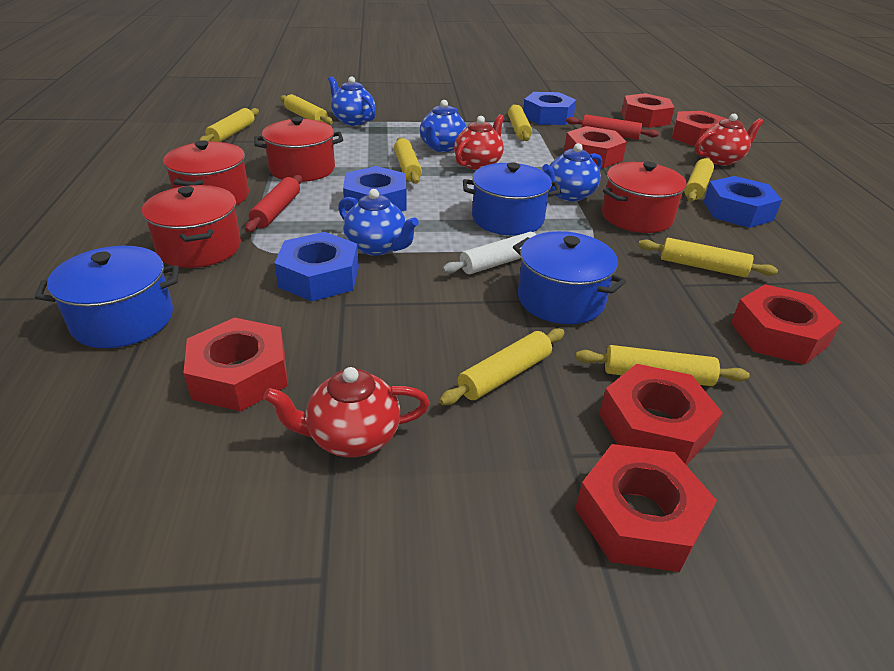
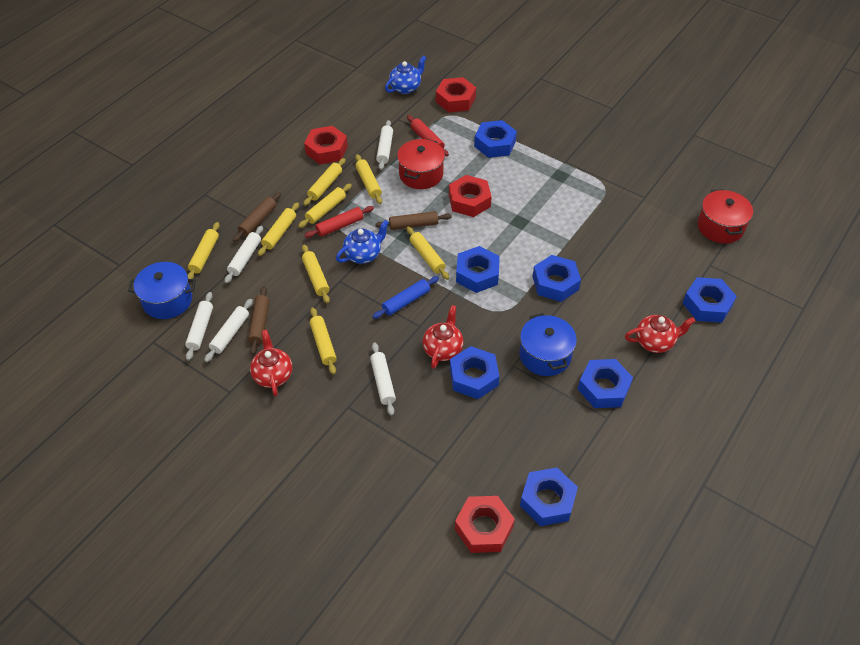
blue nut: [274,232,359,301] [343,166,407,212] [523,92,576,125] [704,176,782,228] = 4 -> [450,346,500,399] [456,246,500,293] [474,120,517,158] [520,468,578,526] [533,255,581,302] [578,359,633,408] [683,277,737,323] = 7
blue pot: [35,246,179,348] [463,162,561,236] [513,231,626,324] = 3 -> [128,262,196,319] [519,313,577,376] = 2
blue rolling pin: none = 0 -> [372,276,439,319] = 1
blue teapot: [328,76,376,126] [338,189,419,256] [420,100,466,152] [542,143,602,201] = 4 -> [336,220,389,264] [385,55,426,94] = 2
brown rolling pin: none = 0 -> [233,192,281,242] [248,286,269,355] [375,211,452,230] = 3
red nut: [183,317,288,412] [564,126,627,168] [575,444,717,572] [599,364,723,465] [621,93,675,128] [672,111,727,146] [731,284,841,365] = 7 -> [304,126,348,164] [436,77,476,113] [449,175,492,217] [455,496,515,553] = 4
red pot: [142,185,241,268] [163,140,249,205] [254,117,343,182] [602,162,687,233] = 4 -> [397,139,445,189] [698,189,753,243] = 2
white rolling pin: [442,232,537,274] = 1 -> [185,292,213,361] [204,299,253,362] [225,226,263,283] [370,342,396,416] [376,120,393,170] = 5

